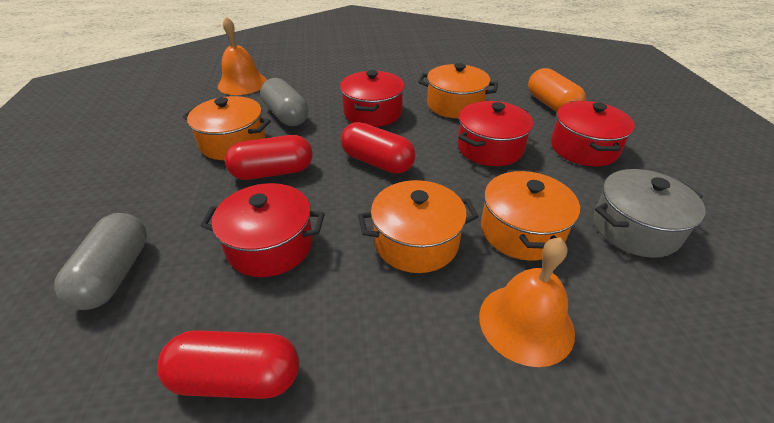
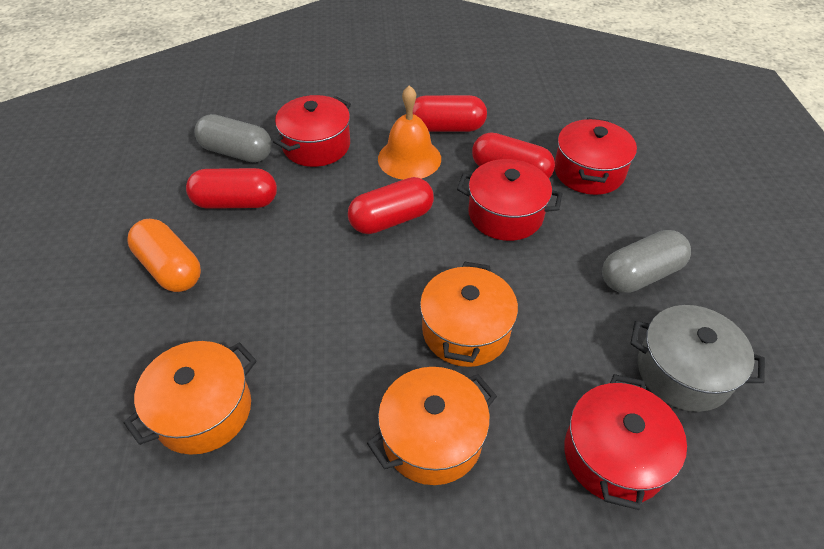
orange bell: [218,17,267,95] [479,237,575,367] = 2 -> [378,85,441,180] = 1
orange pot: [183,96,271,160] [358,180,479,273] [418,63,498,118] [481,170,580,261] = 4 -> [124,341,257,455] [367,367,497,485] [420,262,518,367] = 3
red capsule: [157,330,299,399] [225,135,313,180] [341,122,416,174] = 3 -> [186,168,277,209] [348,177,434,234] [413,95,487,132] [472,132,555,178] = 4

